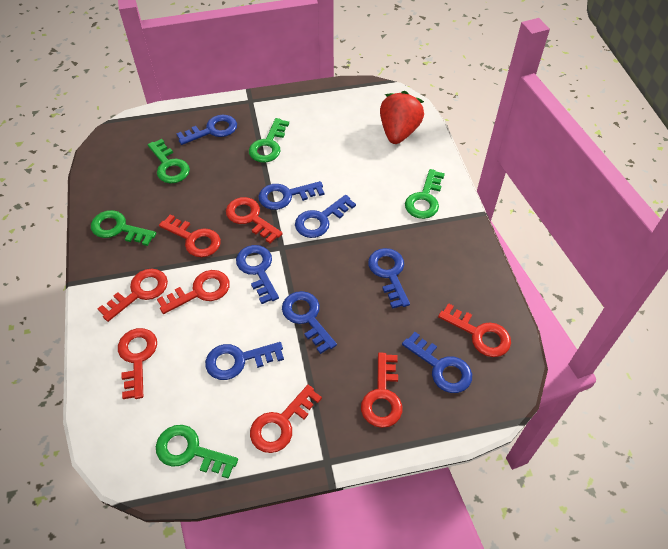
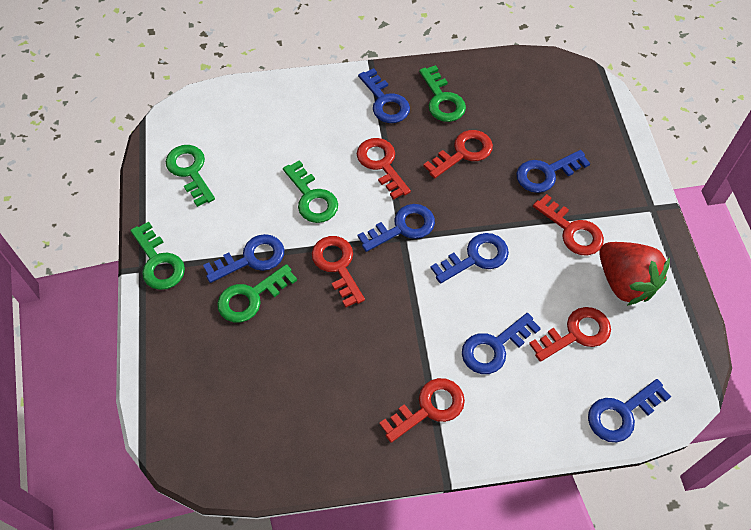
blue key: [176,115,237,145] [205,342,284,380] [236,245,279,304] [258,181,324,210] [282,291,337,354] [295,195,356,238] [368,248,410,309] [402,332,472,393] = 8 -> [203,234,284,283] [358,68,410,123] [358,204,435,252] [431,233,509,284] [462,313,541,374] [516,150,590,193] [588,379,671,442] = 7
red key: [98,269,168,322] [118,328,157,399] [157,270,230,314] [159,214,221,257] [226,197,283,243] [250,385,322,453] [361,352,402,428] [438,303,511,357] = 8 -> [312,236,365,307] [357,138,411,200] [379,378,465,443] [423,130,493,179] [529,307,611,362] [533,194,604,256] = 6

